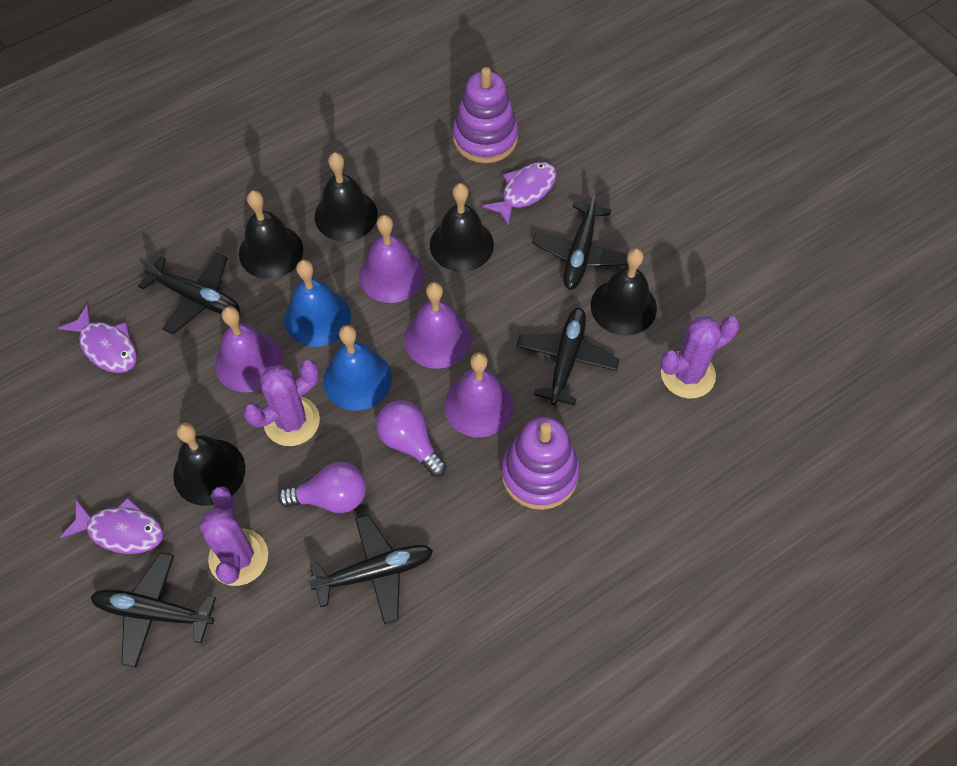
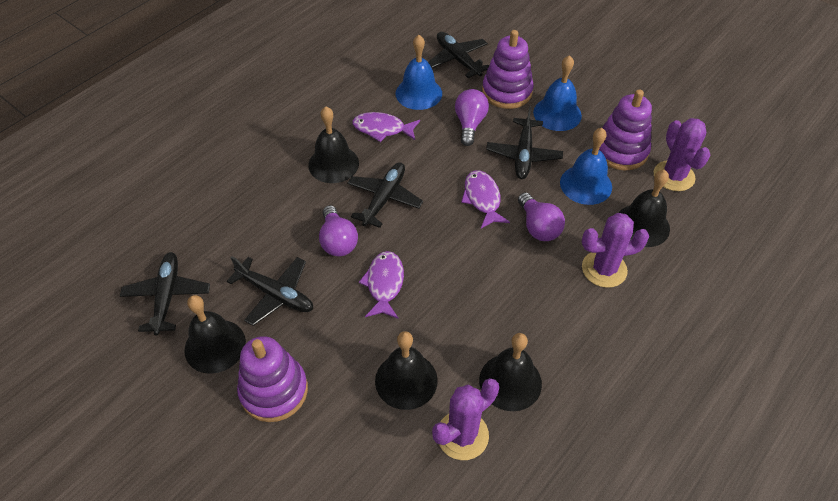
blue bell: [284,260,351,347] [323,325,392,411] = 2 -> [396,35,442,110] [533,55,582,131] [560,128,612,205] = 3
purple bell: [215,306,283,392] [359,215,424,303] [404,282,471,369] [444,352,514,437] = 4 -> none = 0
purple light bulb: [278,462,366,513] [376,400,447,477] = 2 -> [319,205,358,256] [455,89,489,146] [518,192,565,241] = 3
purple stacking toy: [453,67,518,163] [501,417,580,510] = 2 -> [237,336,308,422] [482,30,534,109] [599,90,652,171] = 3

